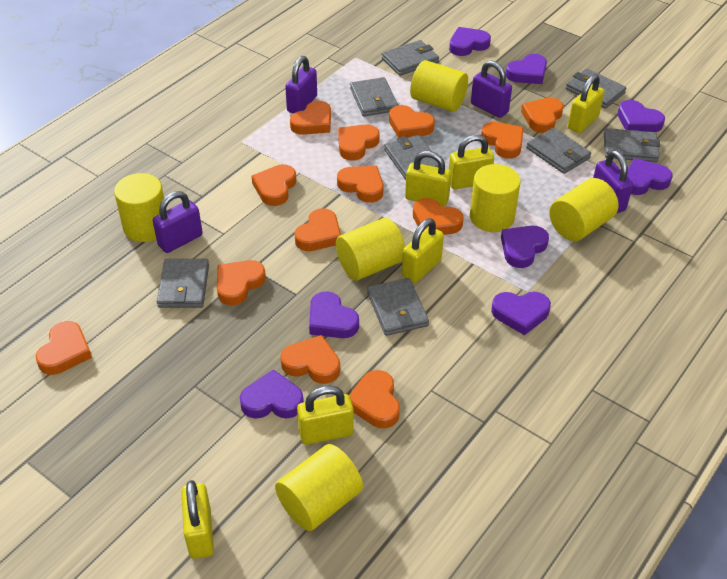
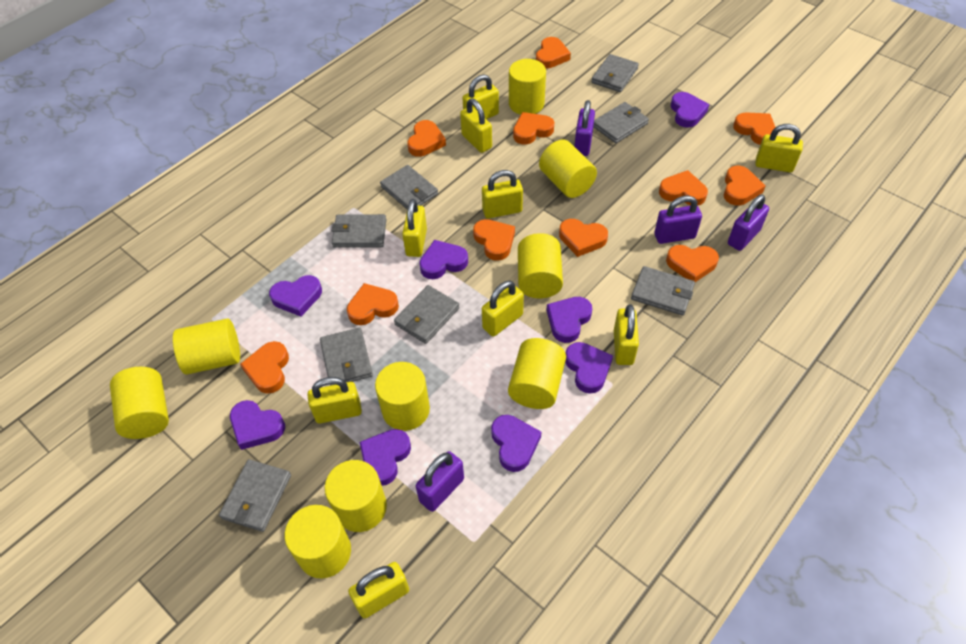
orange heart: [35,321,92,375] [217,260,266,306] [251,164,296,206] [280,335,340,384] [290,101,331,135] [295,208,341,251] [337,166,384,203] [338,124,380,161] [349,370,400,428] [389,105,435,138] [413,198,464,235] [481,122,524,159] [521,97,564,133] = 13 -> [240,341,289,394] [347,283,399,325] [407,120,446,157] [473,219,515,261] [513,112,554,145] [536,37,571,69] [559,219,608,257] [659,170,708,206] [666,245,719,282] [724,166,765,206] [733,113,776,145] = 11
yellow cylinder: [114,173,167,242] [275,444,363,531] [336,218,405,281] [410,60,468,112] [470,164,521,232] [549,178,618,241] = 6 -> [110,367,169,439] [173,319,240,375] [285,505,351,578] [325,460,387,532] [375,362,430,431] [508,338,566,409] [509,59,546,115] [518,233,563,298] [539,140,597,198] = 9
yellow padlock: [181,480,214,559] [297,385,354,445] [402,218,444,283] [405,151,451,206] [449,135,494,189] [568,74,605,133] = 6 -> [307,377,362,423] [348,562,409,618] [402,199,427,257] [460,98,492,153] [463,75,499,119] [482,170,523,219] [482,281,524,337] [614,304,639,365] [755,124,803,172] = 9

